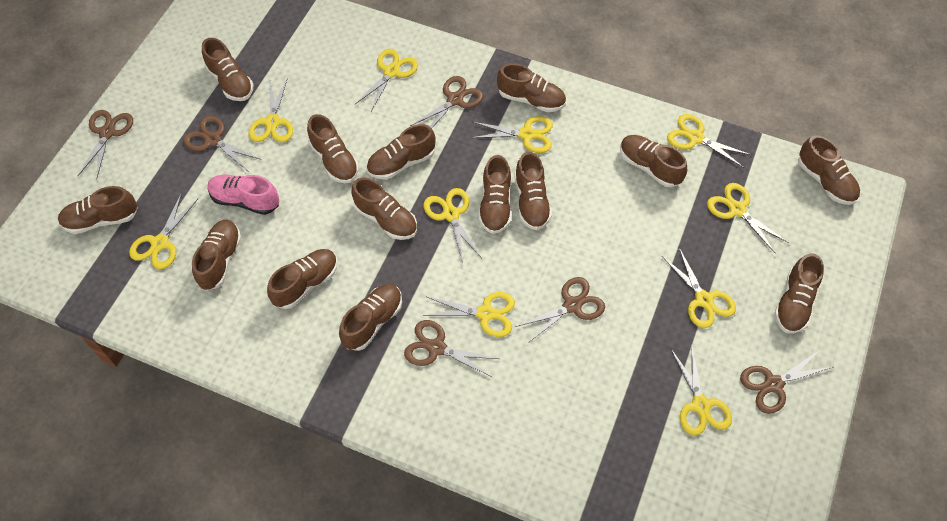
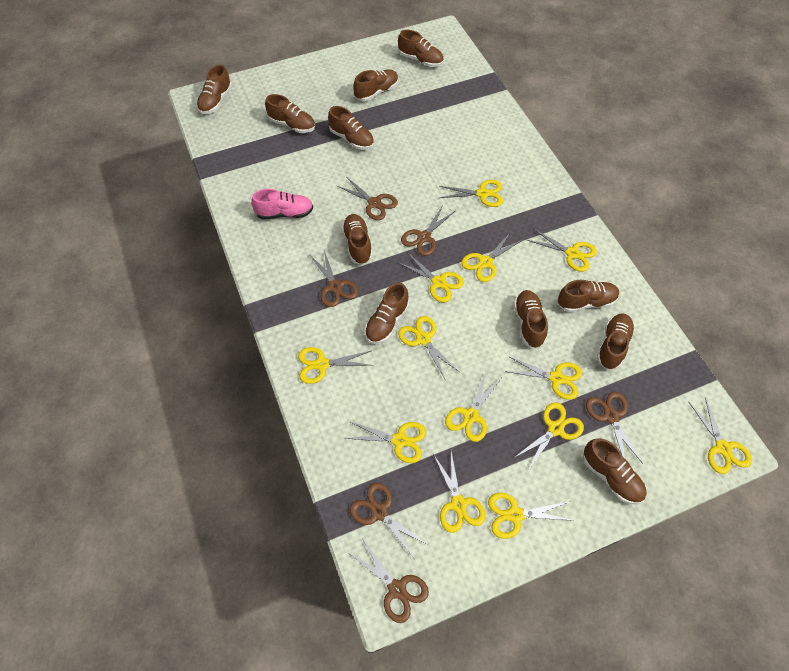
brown shoe: [58,186,138,234] [192,220,242,291] [202,38,254,101] [267,249,338,309] [307,114,359,183] [339,284,402,351] [351,178,417,240] [366,124,436,180] [479,155,511,234] [497,63,566,112] [514,152,552,230] [620,135,687,187] [774,253,824,334] [798,135,860,205] = 14 -> [197,65,232,114] [265,94,315,133] [328,106,374,150] [342,214,372,265] [353,69,398,101] [365,283,409,344] [398,30,444,67] [513,290,548,348] [558,280,619,312] [583,438,646,505] [597,313,635,369] = 11
yellow scissors: [129,193,199,269] [248,78,293,142] [355,49,418,111] [423,292,515,337] [424,188,481,263] [471,116,553,153] [662,248,736,328] [667,114,751,168] [671,343,732,436] [707,183,789,254] = 10 -> [298,347,374,384] [345,421,426,463] [397,252,464,302] [398,316,459,381] [433,451,486,533] [439,180,503,207] [445,372,501,442] [461,233,522,282] [488,493,575,539] [504,356,582,400] [515,403,584,470] [527,229,597,272] [689,397,752,474] = 13

